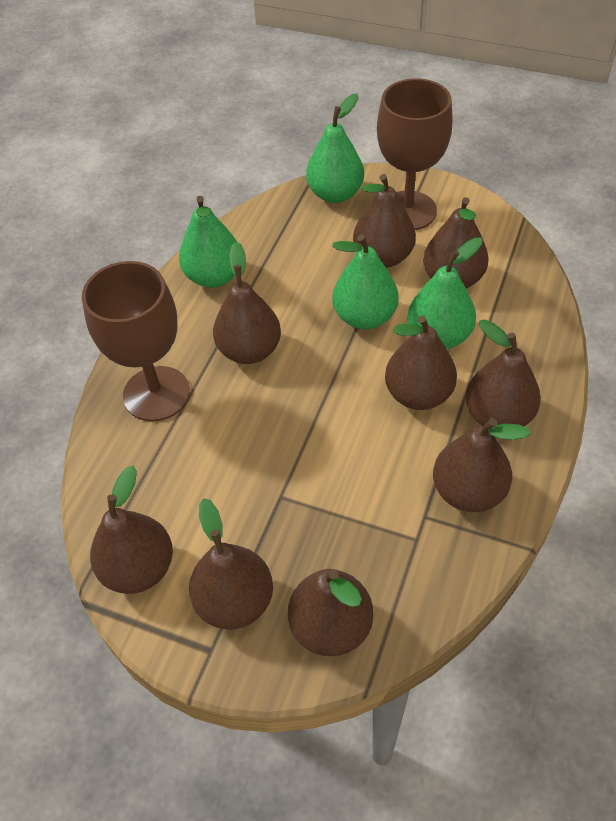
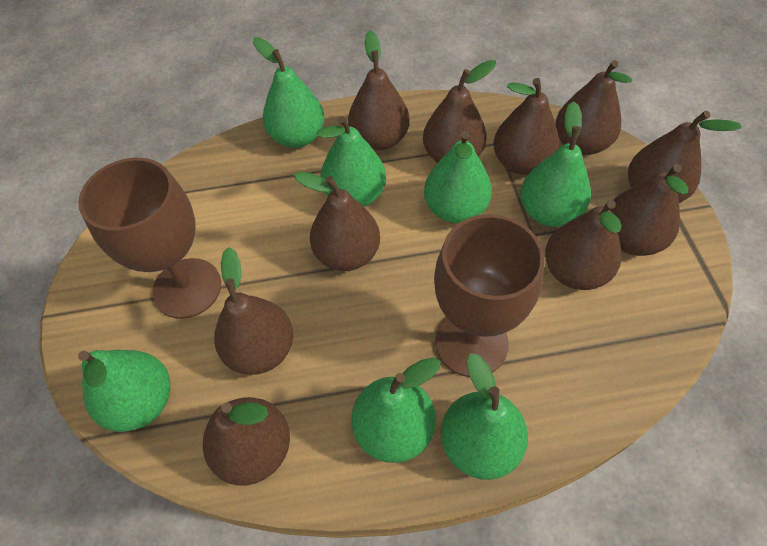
brown pear: [90,466,173,594] [189,498,273,630] [213,242,281,364] [288,569,373,656] [353,174,416,268] [385,315,457,410] [423,197,489,288] [433,418,531,512] [466,319,541,427] = 9 -> [203,397,290,486] [214,247,293,375] [294,172,380,271] [348,30,410,150] [423,60,496,163] [493,78,559,175] [545,200,622,290] [556,60,632,155] [610,164,688,256] [628,111,742,203] = 10
green pear: [179,196,237,288] [306,93,364,203] [332,235,399,329] [407,237,482,349] = 4 -> [78,350,170,432] [253,37,324,148] [316,116,386,207] [351,358,441,463] [424,131,492,223] [441,353,528,480] [520,101,591,227] = 7

